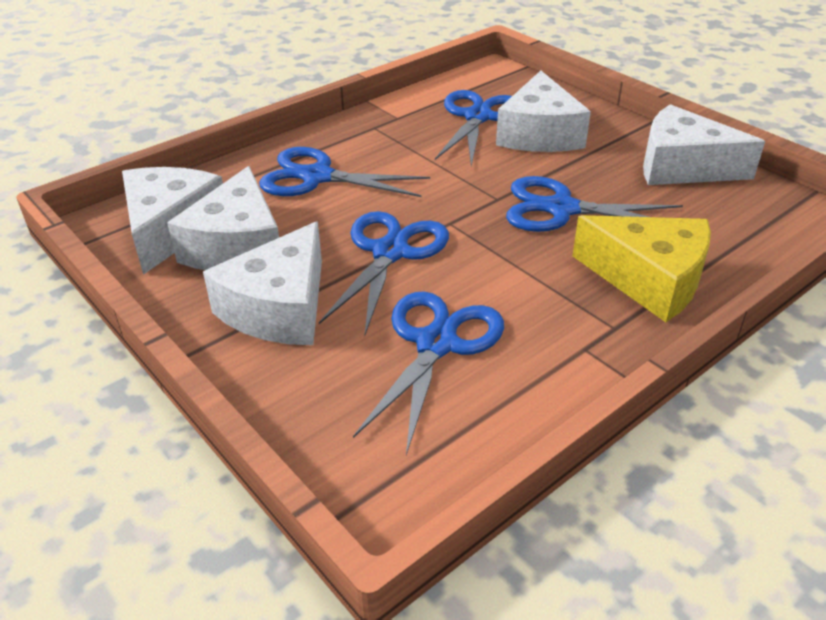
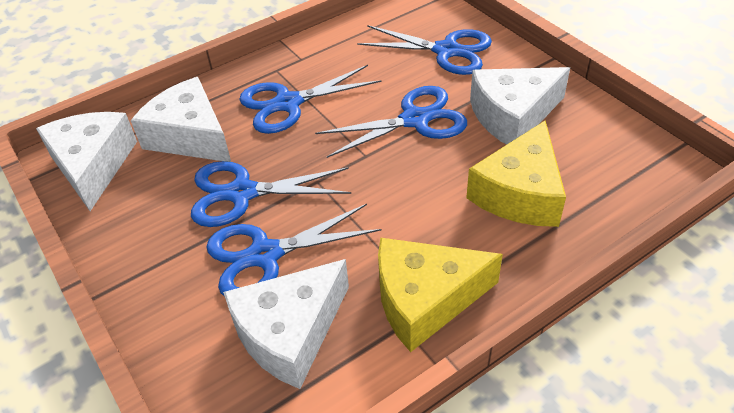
white cheese: [122,167,223,275] [167,166,279,270] [203,221,322,345] [496,70,591,152] [643,104,765,185] = 5 -> [36,112,137,211] [131,77,231,162] [223,259,349,389] [470,67,570,145] = 4
yellow cheese: [572,215,711,322] = 1 -> [378,238,503,352] [466,120,566,227] = 2

